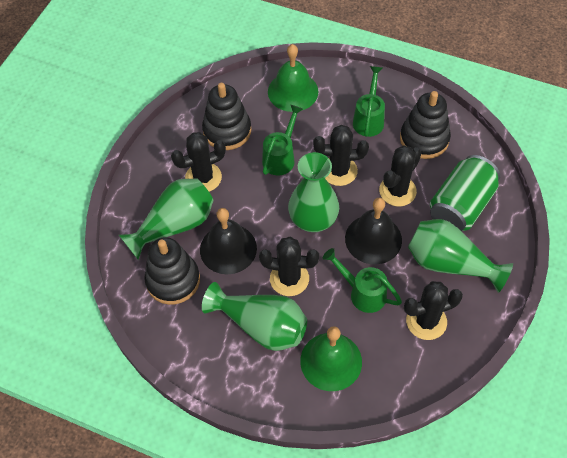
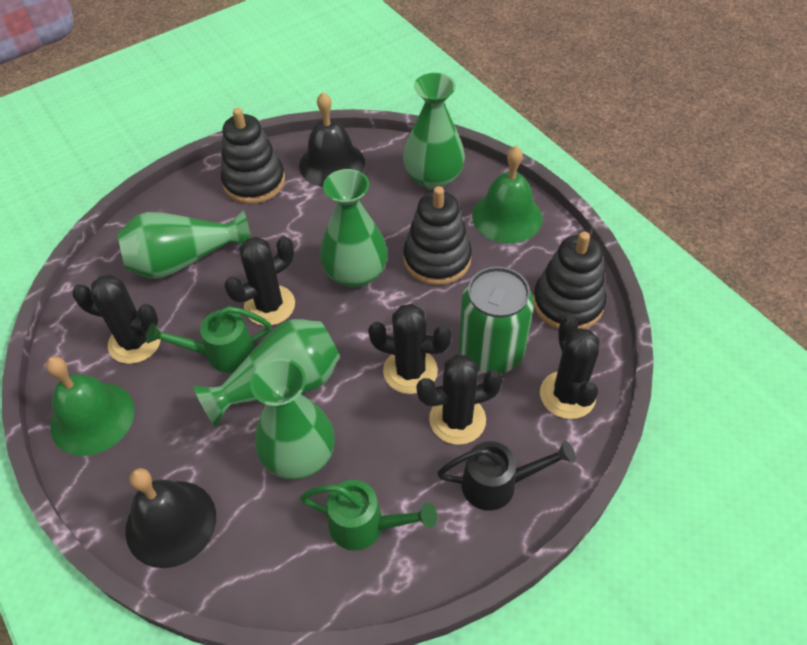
black watering can: none = 0 -> [437,440,576,511] = 1
green vase: [119,178,214,260] [202,282,307,351] [288,152,339,232] [408,219,513,293] = 4 -> [117,210,251,279] [194,319,340,427] [250,358,335,480] [320,169,388,288] [403,73,465,190] = 5
green watering can: [262,105,303,176] [323,248,402,313] [353,66,385,137] = 3 -> [146,306,272,373] [300,480,437,550] = 2

